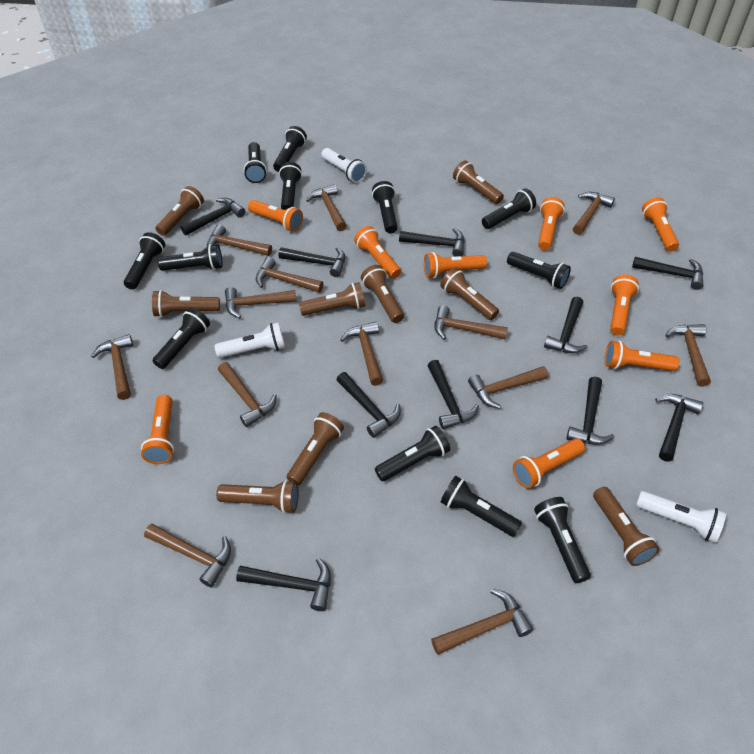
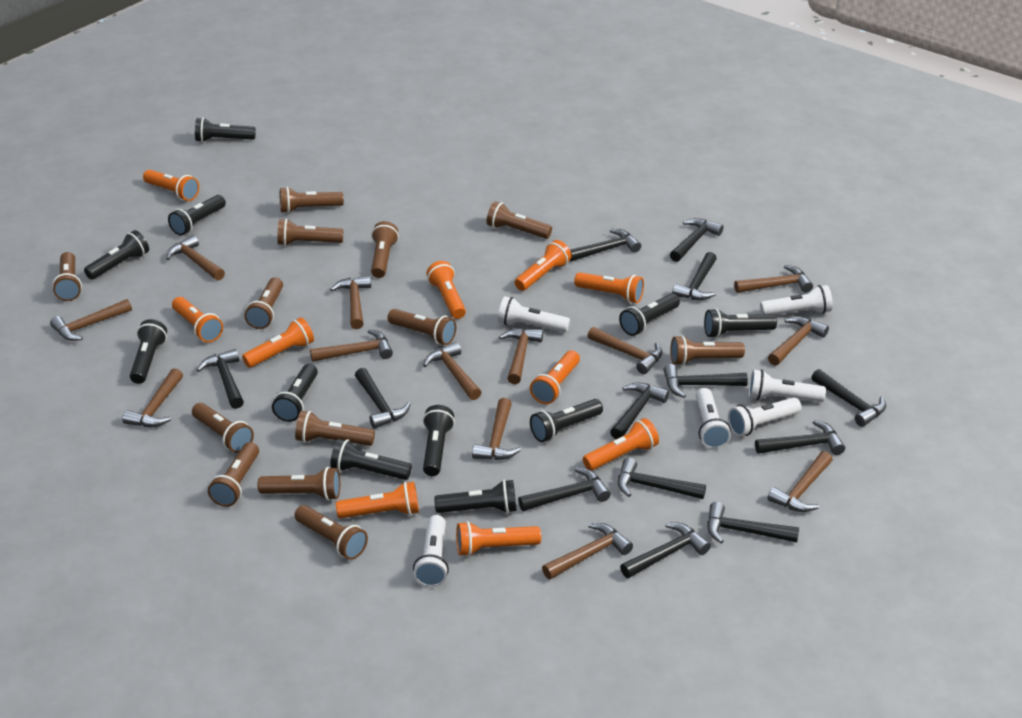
black flashlight: [124,232,165,290] [153,308,210,369] [158,244,223,271] [244,142,267,183] [273,126,307,172] [279,162,302,210] [372,181,398,234] [375,426,450,481] [441,476,522,537] [482,188,536,229] [507,252,571,289] [534,497,591,583] = 12 -> [84,230,149,280] [130,319,167,384] [168,195,226,236] [195,117,256,142] [272,364,318,422] [330,439,412,480] [423,405,455,476] [434,480,517,513] [530,399,603,442] [619,293,680,336] [704,308,777,338] = 11
black hammer: [181,198,246,236] [236,558,331,611] [279,247,346,277] [337,372,401,438] [399,228,465,257] [427,360,479,429] [544,297,588,353] [567,377,614,445] [632,257,704,290] [655,394,703,462] = 10 -> [196,349,244,409] [355,368,411,429] [518,467,611,511] [570,229,641,261] [610,383,669,439] [618,457,706,499] [620,522,711,578] [664,364,748,398] [670,218,723,262] [672,252,717,300] [707,502,799,544] [755,420,845,455] [811,369,886,427] = 13
brown flashlight: [152,290,220,317] [156,186,204,236] [216,480,299,514] [287,412,344,485] [299,282,365,316] [361,265,404,323] [440,268,499,320] [453,160,504,204] [593,487,660,566] = 9 -> [52,252,82,301] [192,403,254,453] [208,442,259,507] [244,277,283,329] [258,467,340,501] [277,219,343,246] [280,187,344,213] [294,505,368,560] [295,411,375,446] [371,221,399,278] [388,309,456,345] [487,201,552,239] [670,335,745,366] = 13
orange flashlight: [141,395,174,464] [248,200,303,232] [354,226,401,279] [424,252,487,278] [513,438,585,489] [538,197,565,250] [605,341,679,371] [610,274,639,335] [642,197,679,252] = 9 -> [143,170,199,201] [172,297,223,343] [242,317,314,368] [336,482,419,518] [426,261,466,319] [456,521,541,556] [515,240,571,291] [530,350,580,404] [574,272,644,303] [583,418,659,471] = 10
white flashlight: [214,322,285,358] [321,148,367,183] [636,491,726,543] = 3 -> [413,515,449,587] [498,296,570,333] [696,388,731,449] [728,397,801,437] [749,369,826,402] [760,285,833,315] = 6

